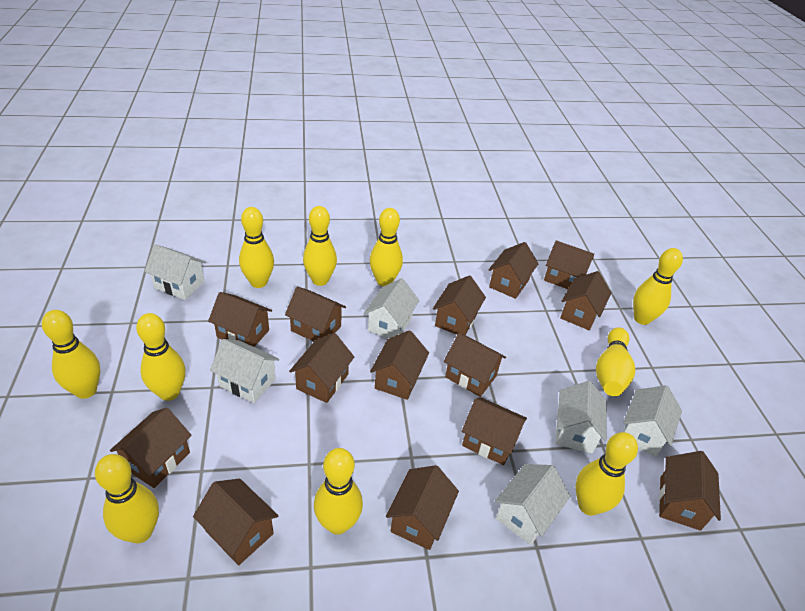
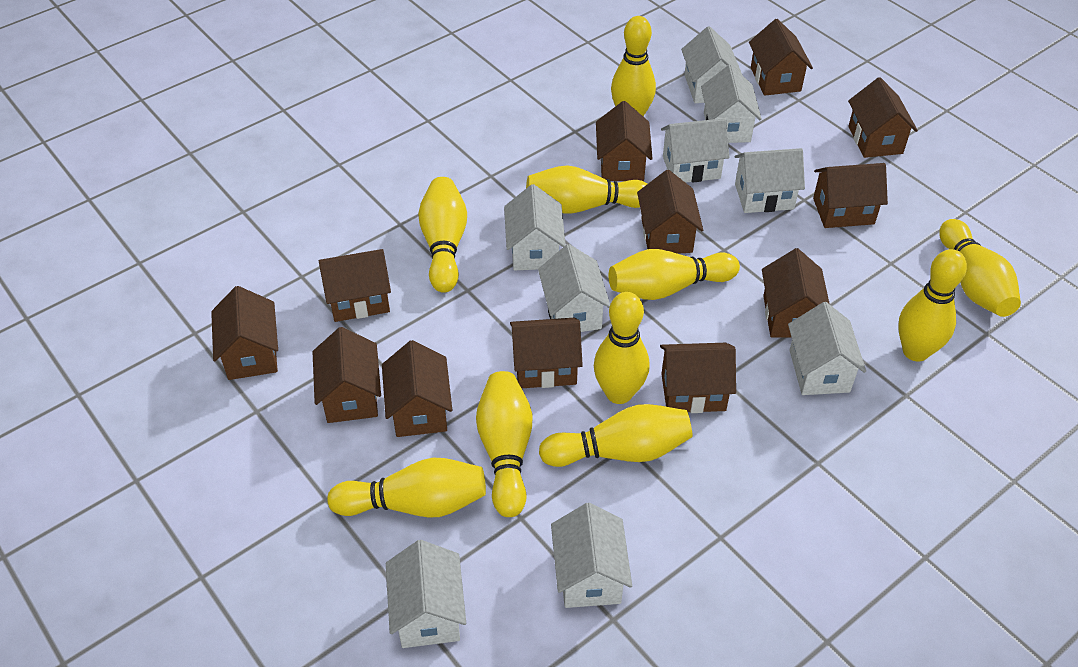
brown house: [110,407,192,488] [193,479,278,565] [208,292,272,347] [285,287,346,342] [289,333,354,403] [370,330,429,400] [386,465,459,550] [433,275,486,335] [444,333,506,397] [462,397,527,465] [488,242,539,299] [544,240,594,289] [560,271,611,330] [659,451,721,531] = 14 -> [211,286,278,380] [313,327,381,423] [319,249,391,322] [382,340,452,437] [510,318,583,388] [596,101,653,181] [637,170,703,254] [660,343,736,413] [749,19,813,96] [762,248,830,337] [813,163,888,228] [848,77,918,158] = 12
white house: [144,244,206,300] [210,339,279,403] [364,278,419,339] [495,464,570,545] [555,381,607,453] [623,385,682,457] = 6 -> [386,540,466,648] [504,184,566,271] [538,244,610,332] [551,503,632,608] [661,118,730,183] [681,26,742,103] [701,65,762,143] [735,148,805,213] [788,302,866,395] = 9

